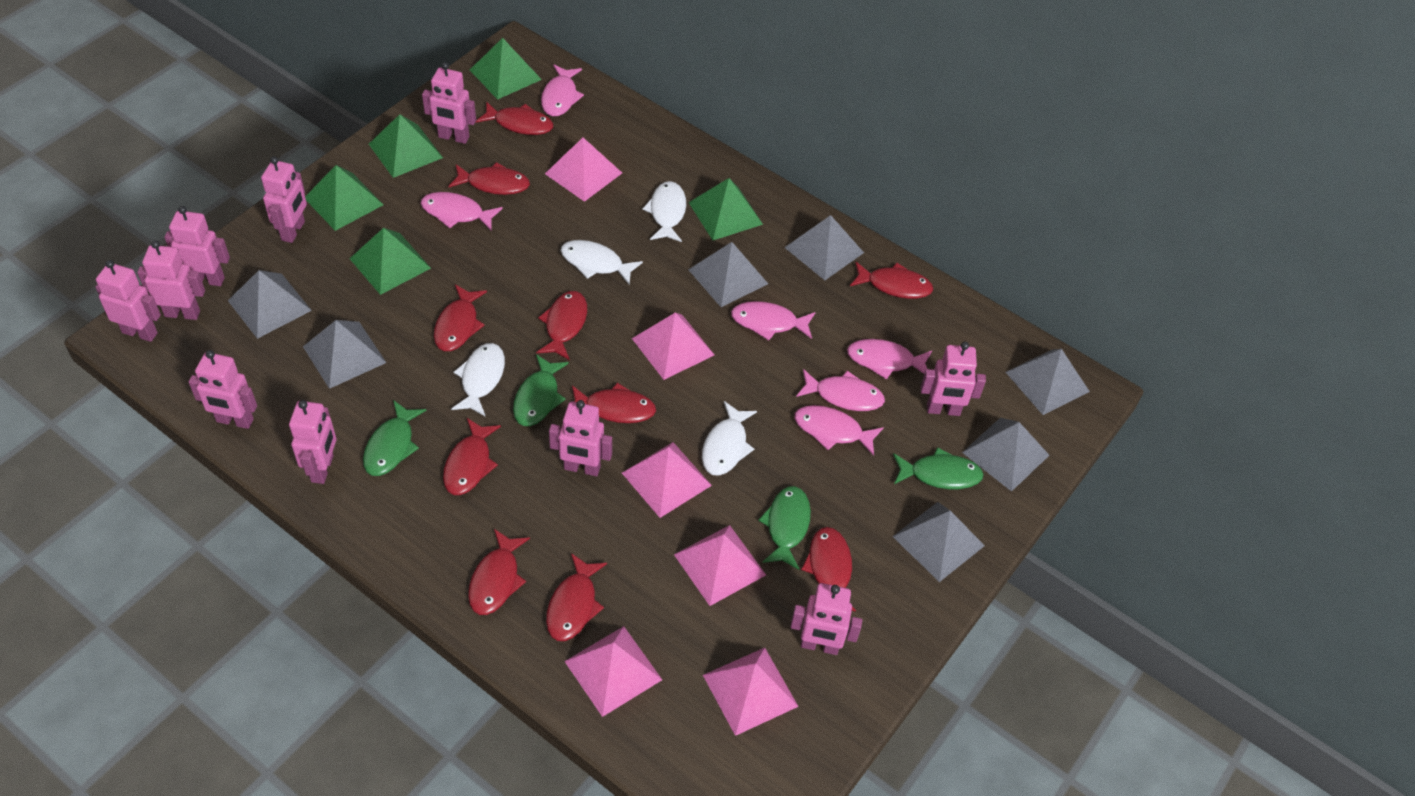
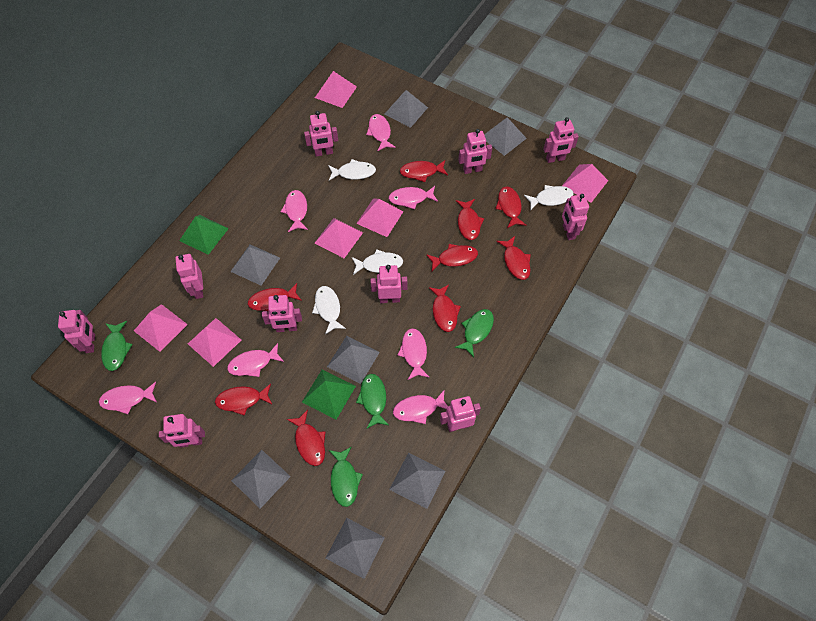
green pyramid: [305,165,384,231] [350,228,431,295] [369,114,443,178] [470,38,542,100] [688,178,763,240] = 5 -> [179,215,229,255] [302,370,356,420] = 2
pink fish: [421,192,503,231] [541,65,584,116] [731,301,816,340] [794,405,883,456] [796,369,885,411] [847,339,932,379] = 6 -> [99,382,157,414] [227,343,284,377] [281,190,308,232] [366,114,396,151] [388,186,438,209] [393,389,448,424] [398,328,430,380] = 7
red fish: [434,284,487,351] [443,418,501,495] [449,162,530,195] [468,529,530,615] [476,101,553,135] [536,291,587,360] [546,553,607,641] [572,383,656,423] [801,527,856,612] [850,262,933,299] = 10 -> [215,384,273,416] [247,283,302,311] [287,410,325,466] [400,160,448,182] [426,244,478,271] [429,285,461,332] [456,199,484,240] [495,187,526,228] [496,236,531,280] = 9

